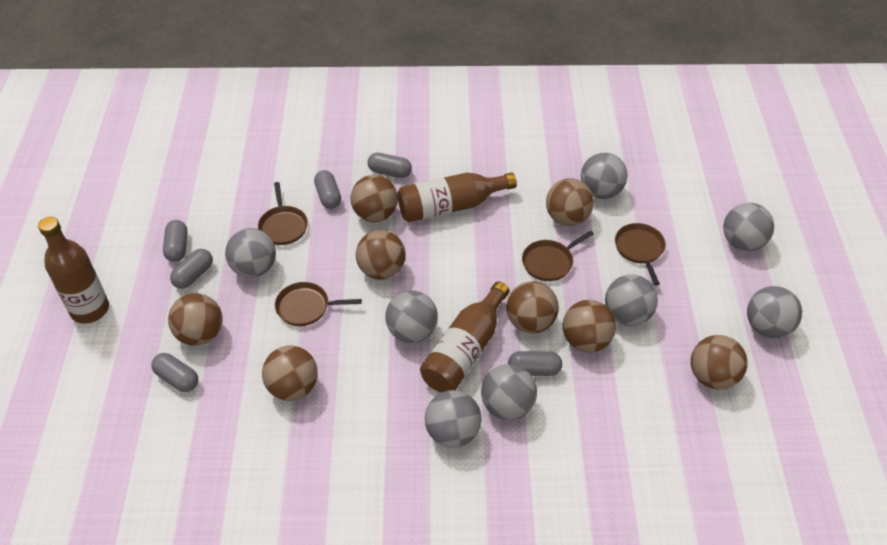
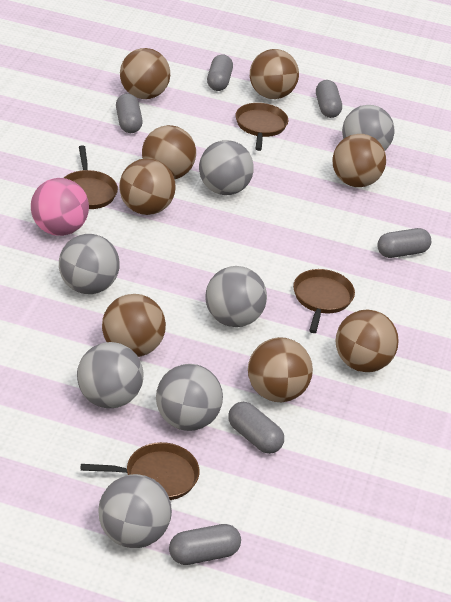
brown bottle: [38,217,109,323] [398,172,517,222] [420,281,510,393] = 3 -> none = 0
grey ball: [225,228,276,278] [385,291,438,343] [425,390,482,448] [481,364,537,420] [581,153,627,199] [605,274,658,326] [723,203,774,251] [747,286,802,339] = 8 -> [59,234,120,294] [77,342,143,408] [98,474,172,548] [156,364,223,431] [199,140,254,195] [205,266,267,327] [342,105,394,150] = 7
pink ball: none = 0 -> [31,178,89,236] = 1

